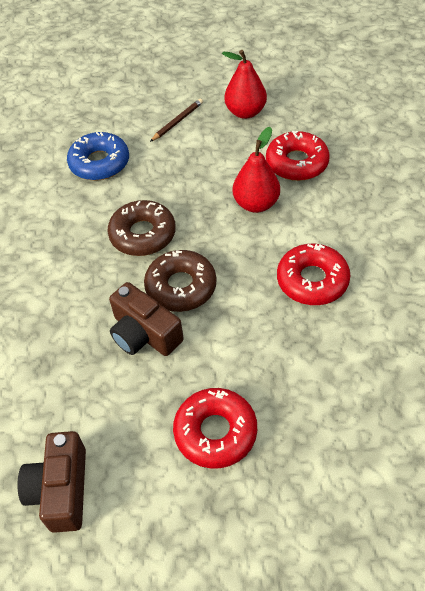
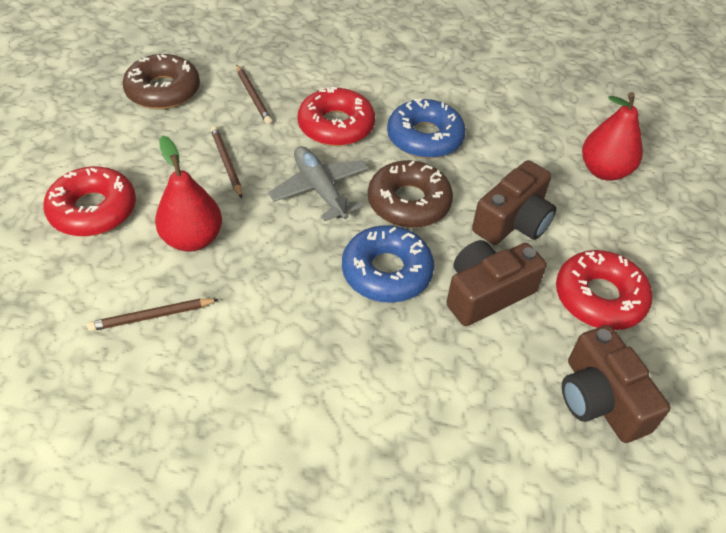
blue donut: [67,132,129,181] = 1 -> [342,225,434,303] [387,98,466,159] = 2
brown camera: [17,431,86,533] [109,282,184,356] = 2 -> [446,240,547,326] [472,160,556,245] [562,325,670,443] = 3
brown pencil: [150,99,203,142] = 1 -> [87,299,219,331] [211,126,242,198] [237,65,272,124] = 3
grey plane: none = 0 -> [268,146,369,221] = 1

